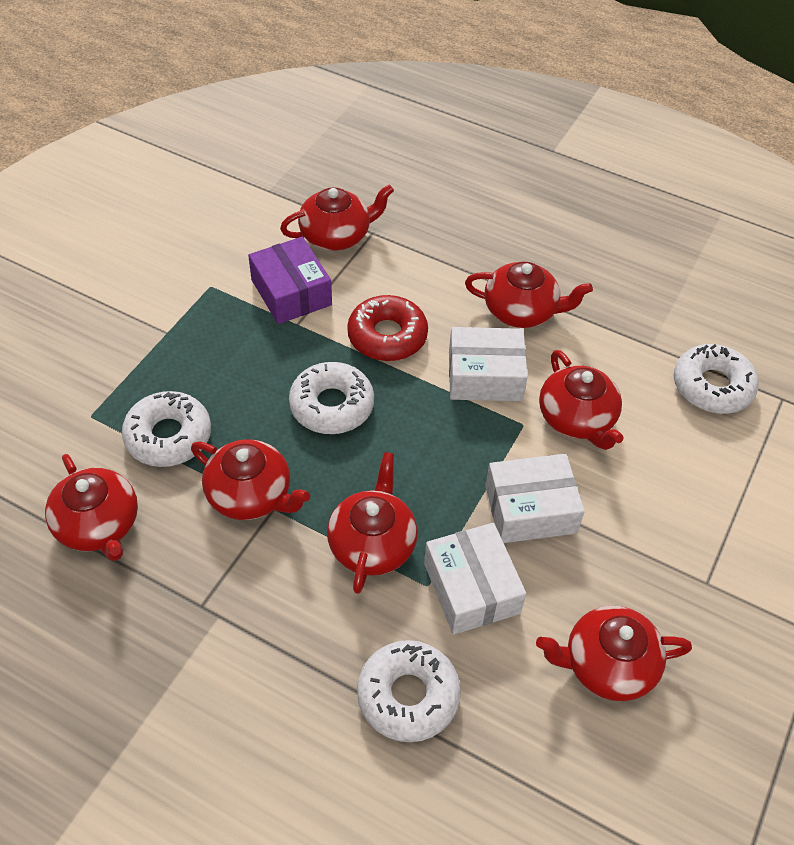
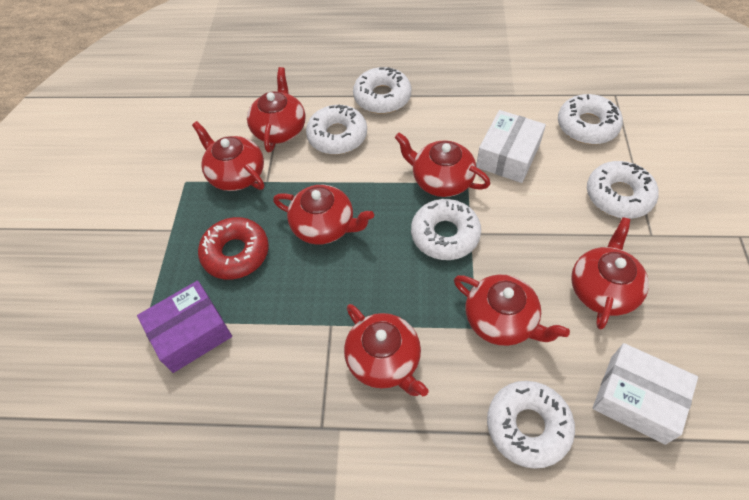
white box: [424,523,526,635] [449,327,528,401] [485,454,585,543] = 3 -> [476,110,546,183] [593,343,698,445] = 2
white donut: [122,391,211,467] [289,362,374,434] [357,640,461,742] [674,344,759,414] = 4 -> [306,104,367,154] [353,67,411,114] [411,199,481,260] [487,381,575,469] [558,94,623,144] [587,161,659,219] = 6

